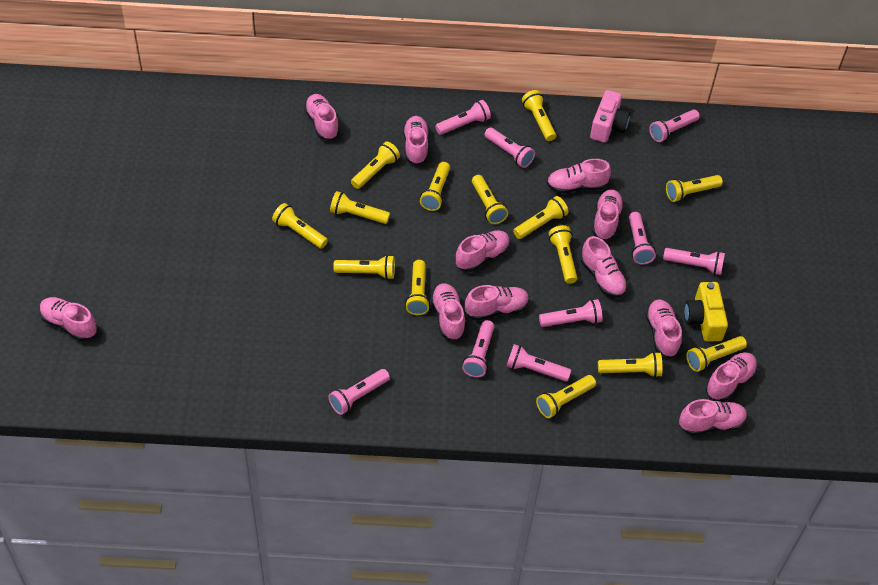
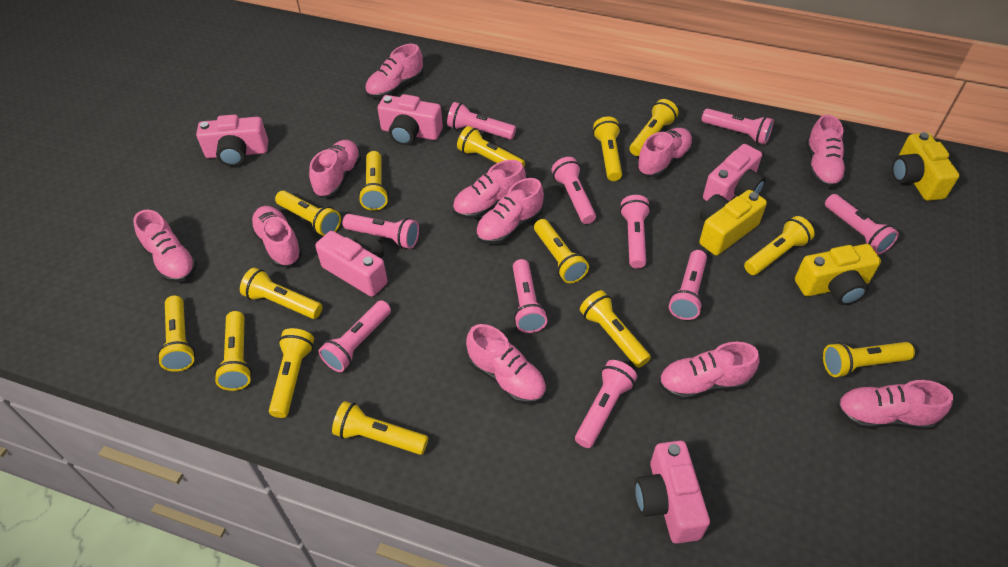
pink camera: [590,90,630,143] = 1 -> [196,114,268,166] [315,231,388,297] [378,94,443,145] [635,441,710,544] [703,144,766,201] = 5
pink flashlight: [328,369,390,415] [435,100,491,135] [462,320,494,378] [484,127,535,168] [506,344,571,382] [539,299,603,327] [629,212,656,265] [649,109,700,142] [663,248,725,275] = 9 -> [319,300,391,372] [343,214,419,249] [447,102,516,139] [513,259,547,333] [552,157,596,224] [575,360,637,448] [620,195,651,269] [669,250,707,320] [702,108,774,144] [825,194,899,254] = 10
pink shoe: [39,297,97,341] [304,94,340,140] [403,116,429,165] [431,283,466,341] [455,230,510,272] [465,285,529,321] [547,159,611,193] [581,236,627,298] [592,190,624,240] [645,299,682,358] [679,399,747,435] [706,352,757,402] = 12 -> [133,210,197,283] [250,206,303,267] [309,140,361,198] [365,44,423,99] [453,160,526,219] [466,324,546,404] [476,178,544,245] [637,128,693,177] [659,342,760,400] [806,115,846,188] [837,380,953,430] = 11
yellow camera: [684,282,728,342] = 1 -> [699,190,767,255] [795,244,881,305] [892,132,959,201] = 3

